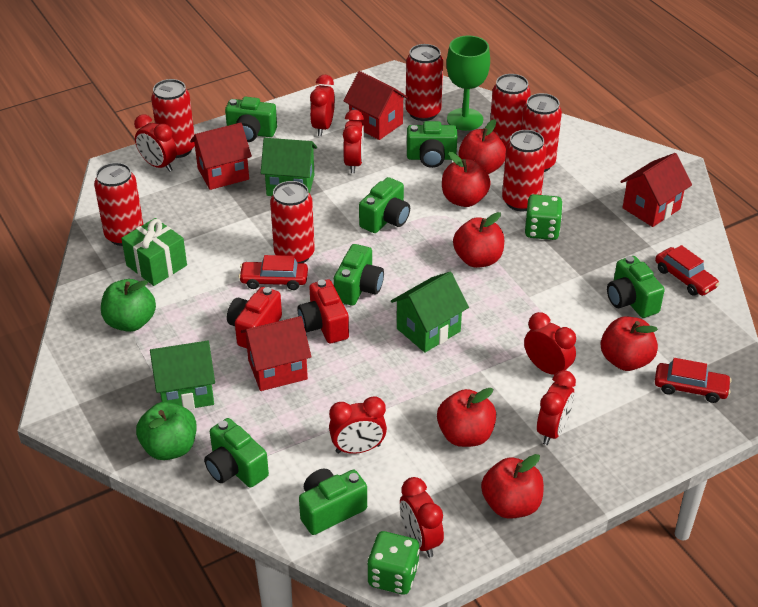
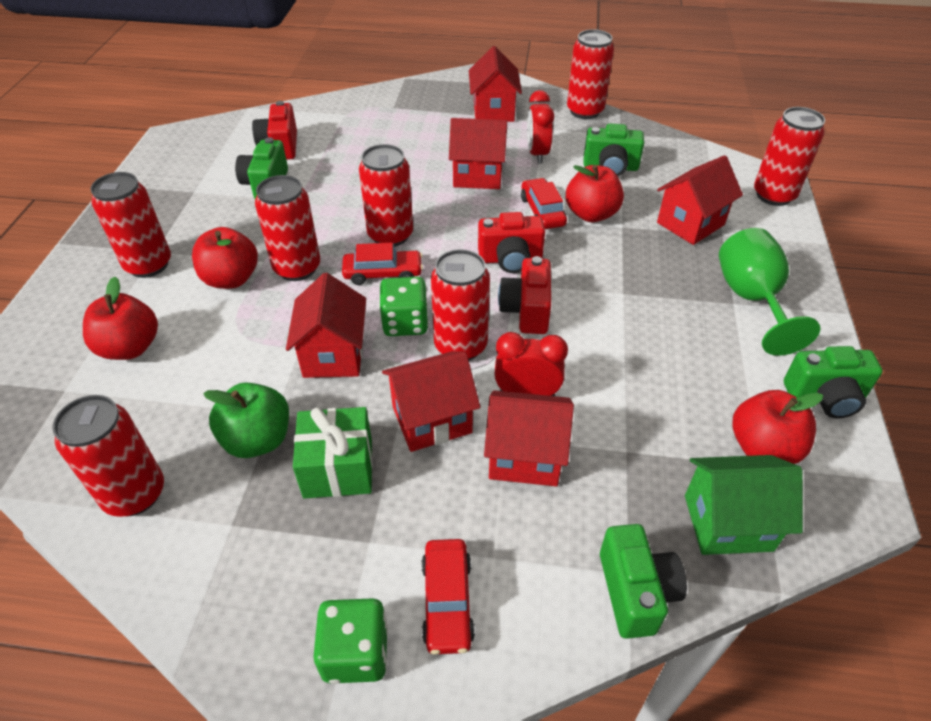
green apple: [101,279,156,332] [136,402,197,460] = 2 -> [203,382,289,458] = 1
green camera: [204,418,269,488] [225,97,277,142] [299,469,367,535] [334,244,384,306] [359,177,410,233] [407,121,457,168] [607,256,665,318] = 7 -> [235,137,288,199] [583,123,644,176] [600,524,687,639] [784,346,883,418] = 4
green house: [150,341,215,410] [261,138,317,196] [391,272,469,353] = 3 -> [685,455,803,555] = 1
red apple: [437,388,496,447] [442,152,491,207] [453,212,504,268] [459,119,506,174] [481,454,544,519] [601,317,658,371] = 6 -> [83,276,158,360] [192,227,258,289] [566,165,624,222] [732,390,823,464] = 4
red camera: [227,287,282,349] [298,279,349,343] = 2 -> [252,101,297,160] [478,212,545,273] [498,256,551,334] = 3
red clock: [134,114,177,172] [310,75,335,136] [329,396,387,454] [343,110,364,173] [400,477,444,557] [524,312,576,375] [537,370,576,445] = 7 -> [495,332,568,396] [527,90,554,163] = 2
red house: [190,123,252,190] [241,316,311,391] [344,71,409,140] [621,153,692,227] = 4 -> [286,273,366,378] [382,351,481,452] [449,118,507,189] [469,46,522,122] [484,390,574,486] [657,155,743,245] = 6

